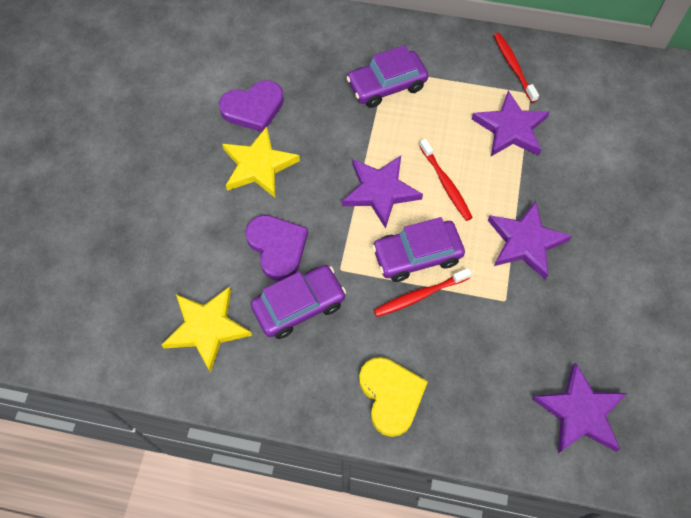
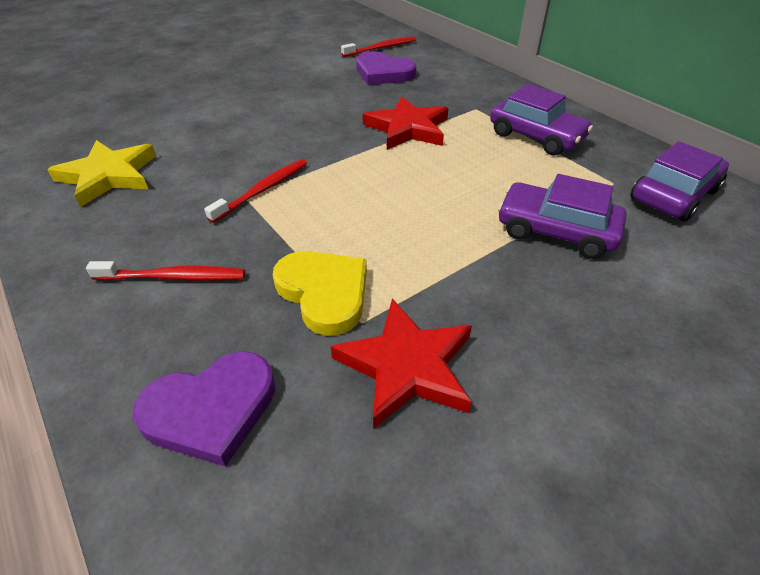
purple star: [342,156,423,229] [472,90,550,156] [488,201,572,279] [532,362,627,453] = 4 -> none = 0
red star: none = 0 -> [331,299,472,429] [363,96,449,150] = 2
yellow star: [161,286,252,373] [222,126,300,197] = 2 -> [47,140,156,207] = 1

